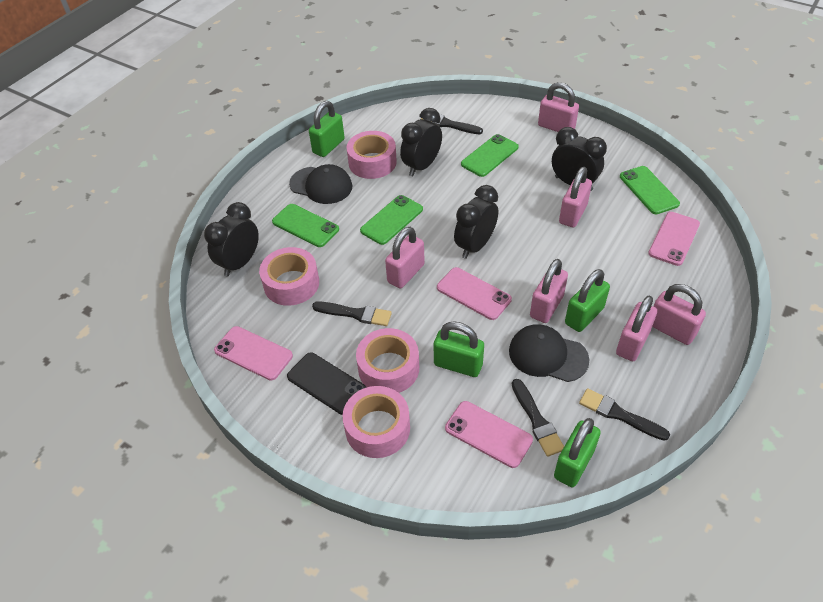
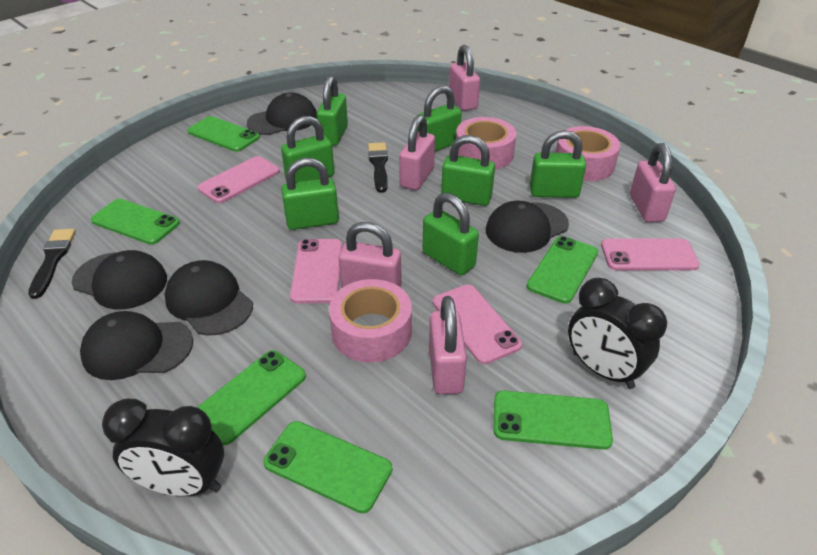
black brush: [312,302,392,326] [421,114,483,134] [512,379,564,457] [579,389,670,441] = 4 -> [28,229,76,299] [368,142,388,193] = 2
black cap: [289,164,352,204] [509,324,589,382] = 2 -> [72,250,167,309] [80,311,193,380] [165,260,253,336] [247,92,317,135] [486,201,569,253] = 5
black clock: [204,202,259,277] [400,108,442,176] [454,185,498,259] [552,127,607,191] = 4 -> [102,399,224,496] [568,278,667,389] = 2
black phone: [287,352,366,415] = 1 -> none = 0
green padlock: [309,101,345,157] [434,321,484,377] [554,418,601,487] [565,269,610,332] = 4 -> [281,116,334,182] [281,158,339,230] [317,75,348,146] [417,86,462,151] [423,193,479,275] [441,135,495,206] [530,130,586,198] = 7
green phone: [272,204,339,247] [360,195,423,245] [461,134,519,177] [620,166,680,214] = 4 -> [91,199,180,245] [187,116,260,152] [197,350,306,445] [263,421,392,513] [494,391,613,450] [527,236,598,304] = 6
pink padlock: [385,227,425,288] [530,259,568,323] [538,82,579,132] [559,167,592,227] [616,296,657,361] [652,284,706,345] = 6 -> [339,222,401,288] [399,115,435,190] [429,296,467,394] [449,45,480,111] [630,143,676,222] = 5
pink tape: [259,247,319,306] [343,386,410,458] [346,131,397,179] [356,328,419,393] = 4 -> [329,279,412,363] [456,117,516,170] [556,126,620,181] = 3

